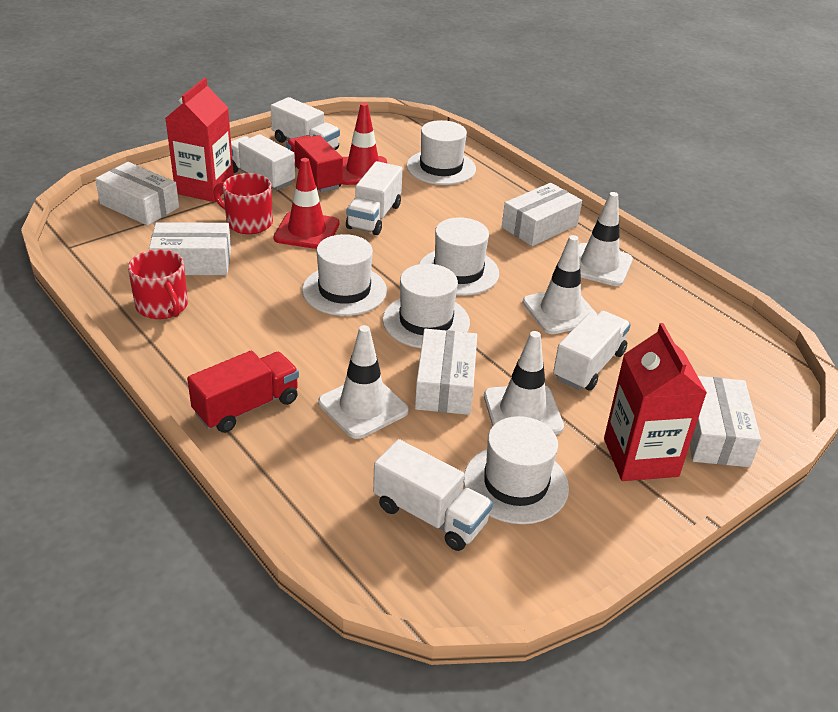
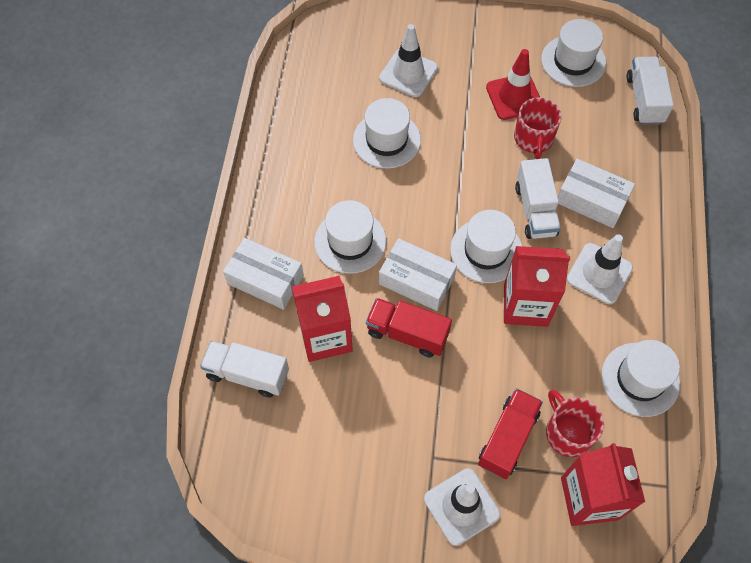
red carton: [166,78,234,202] [604,323,707,481] = 2 -> [292,276,353,362] [504,246,570,327] [561,443,645,526] = 3
red traffic cone: [274,158,340,249] [342,102,388,185] = 2 -> [486,49,540,120] = 1
white box: [95,162,179,226] [149,222,231,275] [415,329,477,415] [502,183,582,246] [689,376,761,467] = 5 -> [223,238,304,310] [379,238,457,311] [558,159,635,228] = 3
white traffic cone: [318,325,409,439] [484,331,564,435] [522,235,597,334] [579,192,633,286] = 4 -> [379,24,438,97] [424,468,500,546] [567,234,633,304] = 3
white truck: [231,134,295,191] [270,97,340,150] [346,161,403,235] [373,439,493,551] [553,311,631,391] = 5 -> [200,341,289,398] [515,158,561,239] [626,57,674,125] = 3

